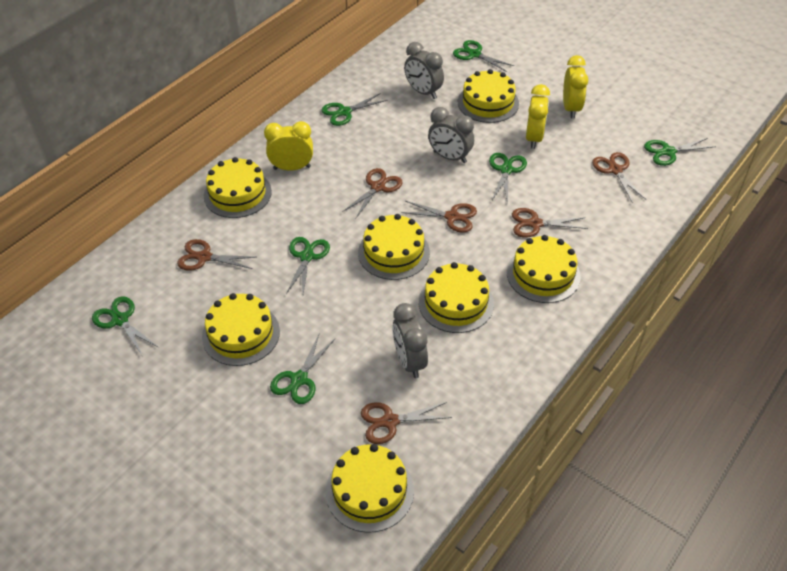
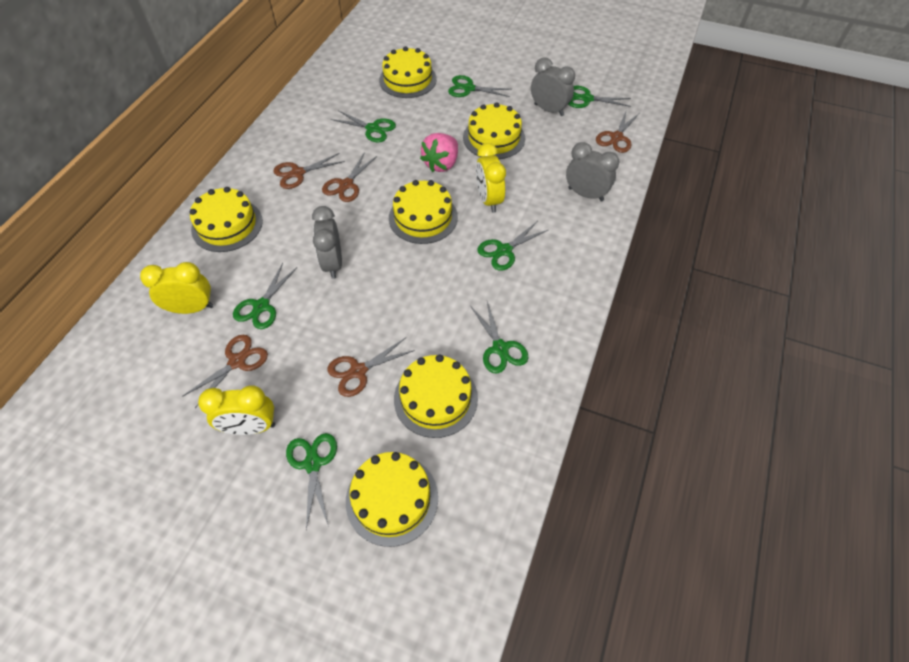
brown scissors: [177,239,256,271] [343,168,403,218] [361,402,452,444] [401,201,477,233] [512,208,588,238] [592,152,647,203] = 6 -> [182,335,268,408] [273,153,345,189] [322,152,377,202] [327,338,415,397] [596,109,640,153] = 5
pink strawberry: none = 0 -> [420,133,458,172] = 1
yellow cake: [202,293,280,366] [204,157,272,218] [326,444,414,533] [358,214,430,280] [419,262,494,333] [458,69,519,123] [507,235,581,303] = 7 -> [190,187,263,252] [346,452,438,547] [379,46,437,98] [389,180,458,244] [394,354,478,438] [463,102,525,159] = 6

